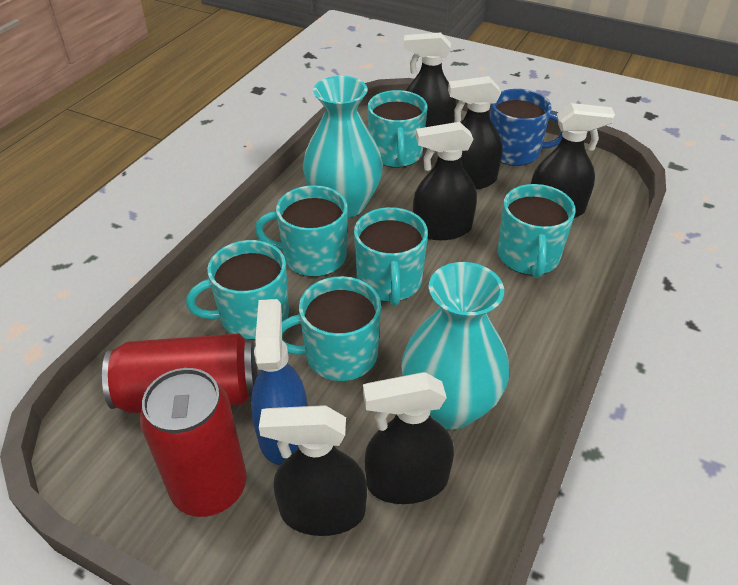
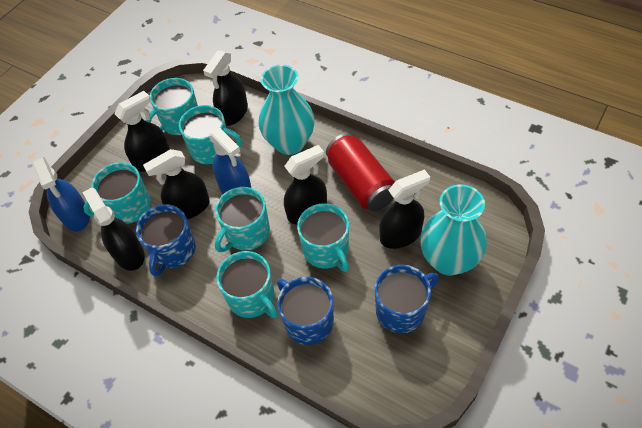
blue mug: [490,89,562,166] = 1 -> [136,204,196,277] [277,277,334,345] [375,265,439,333] = 3
blue spray bottle: [251,299,307,465] = 1 -> [32,157,90,231] [209,128,251,194] = 2
red can: [102,333,257,413] [140,368,247,517] = 2 -> [326,133,395,211] = 1

